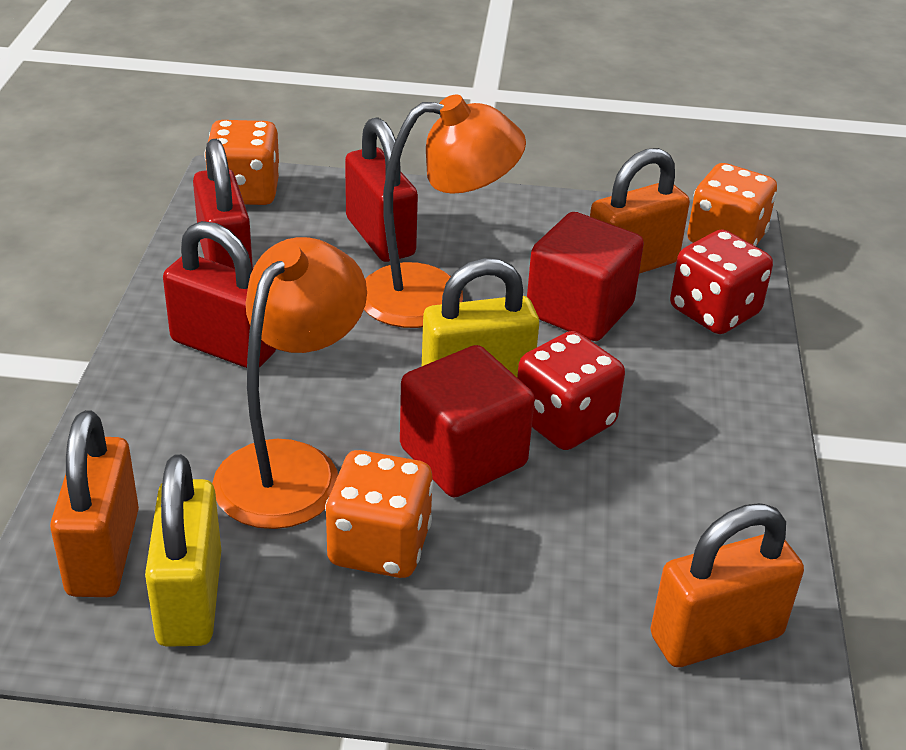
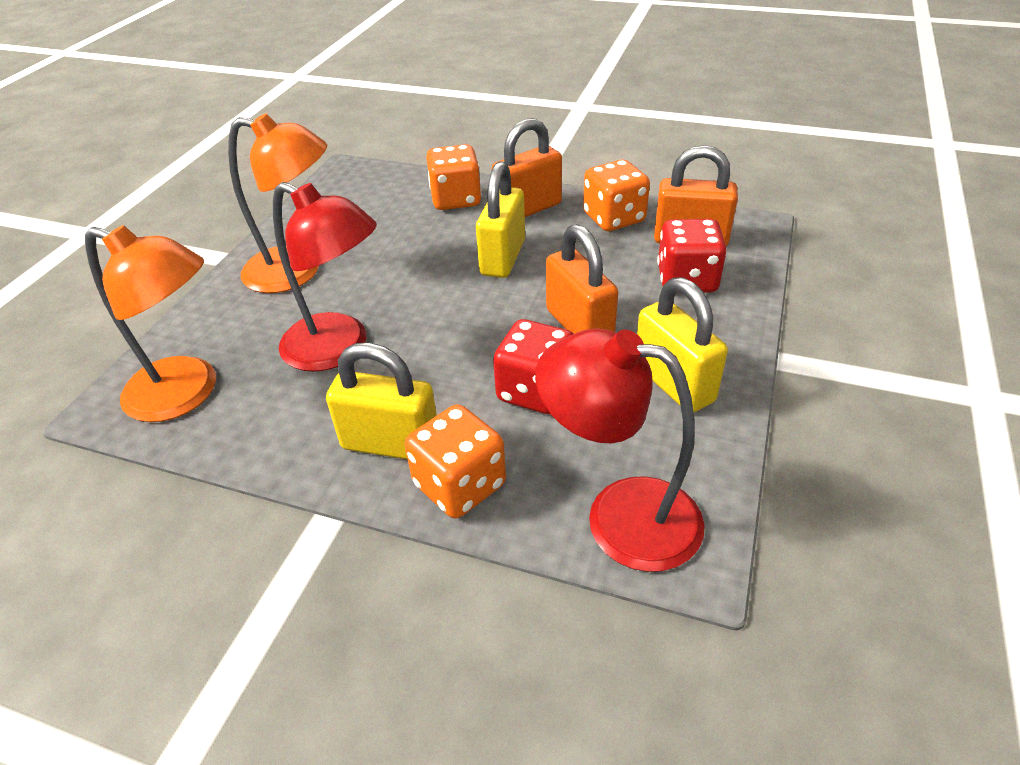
red cube: [400,345,535,497] [527,212,644,341] = 2 -> none = 0
red lamp: none = 0 -> [273,182,377,372] [535,328,705,572] = 2
red padlock: [163,221,276,368] [193,139,253,270] [345,117,418,262] = 3 -> none = 0
yellow padlock: [145,454,221,647] [422,258,539,377] = 2 -> [326,343,437,459] [476,161,525,278] [637,277,728,412] = 3

